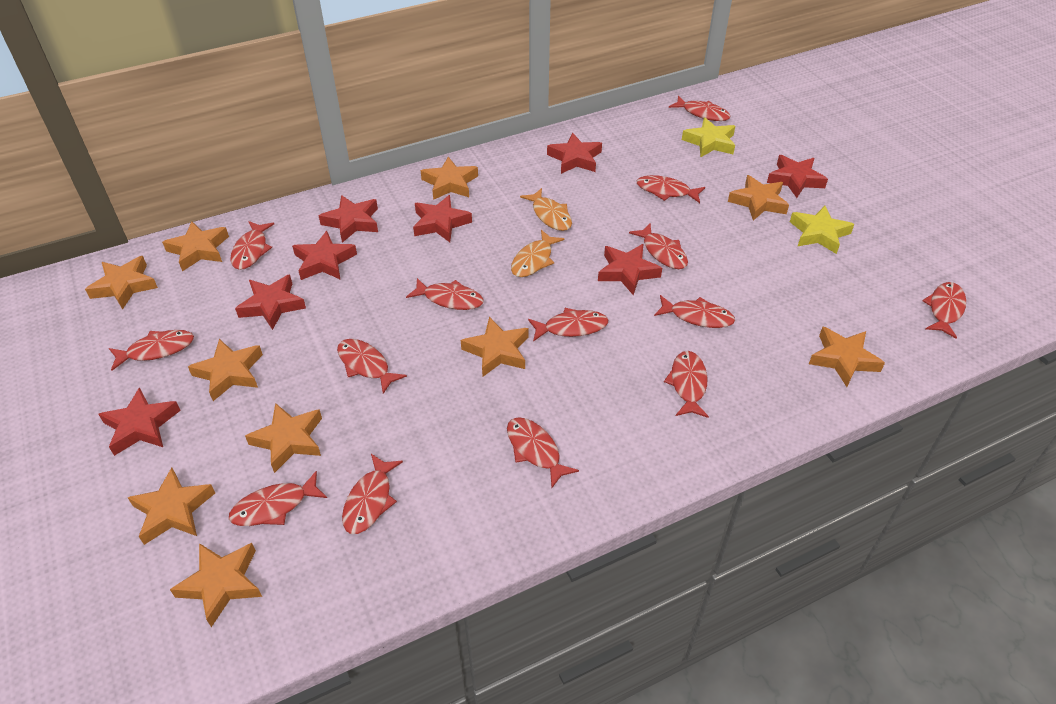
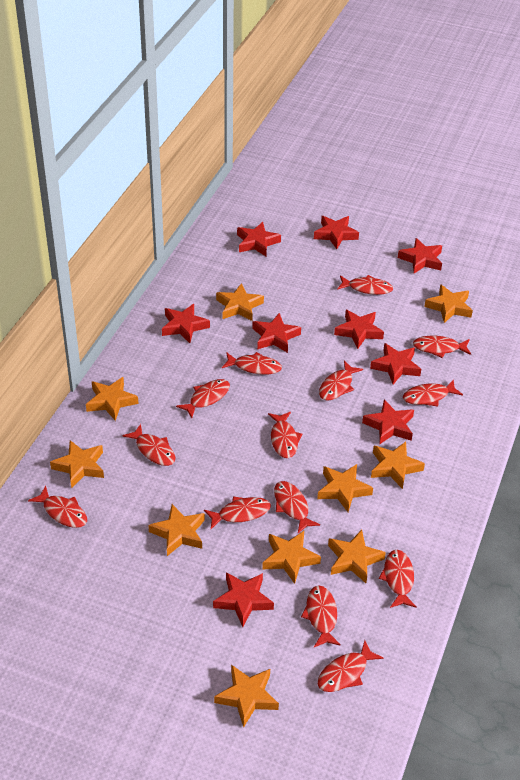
orange fish: [511,230,565,277] [520,188,572,231] = 2 -> none = 0
red star: [98,387,181,456] [235,274,306,330] [292,231,357,280] [319,195,378,243] [413,195,472,242] [547,133,602,174] [598,244,662,295] [767,155,828,198] = 8 -> [162,304,210,343] [213,572,274,627] [237,222,281,256] [252,313,301,353] [314,216,359,249] [334,310,384,349] [362,400,414,444] [370,343,421,384] [398,238,442,273] = 9
yellow star: [682,117,735,158] [790,206,854,254] = 2 -> none = 0

